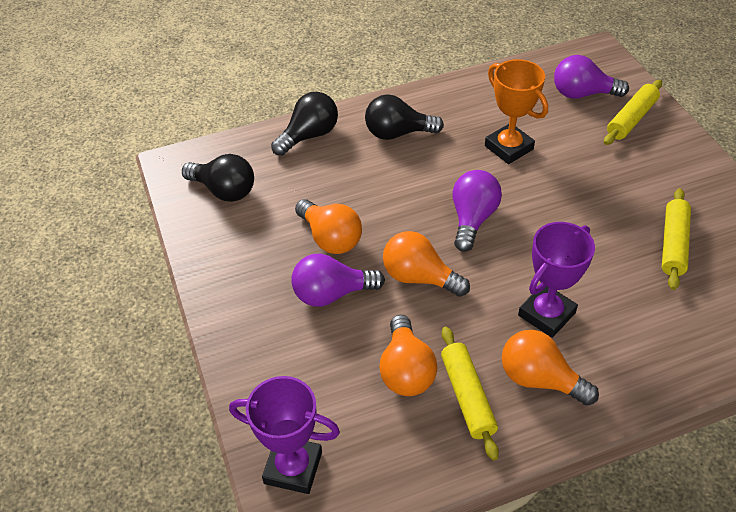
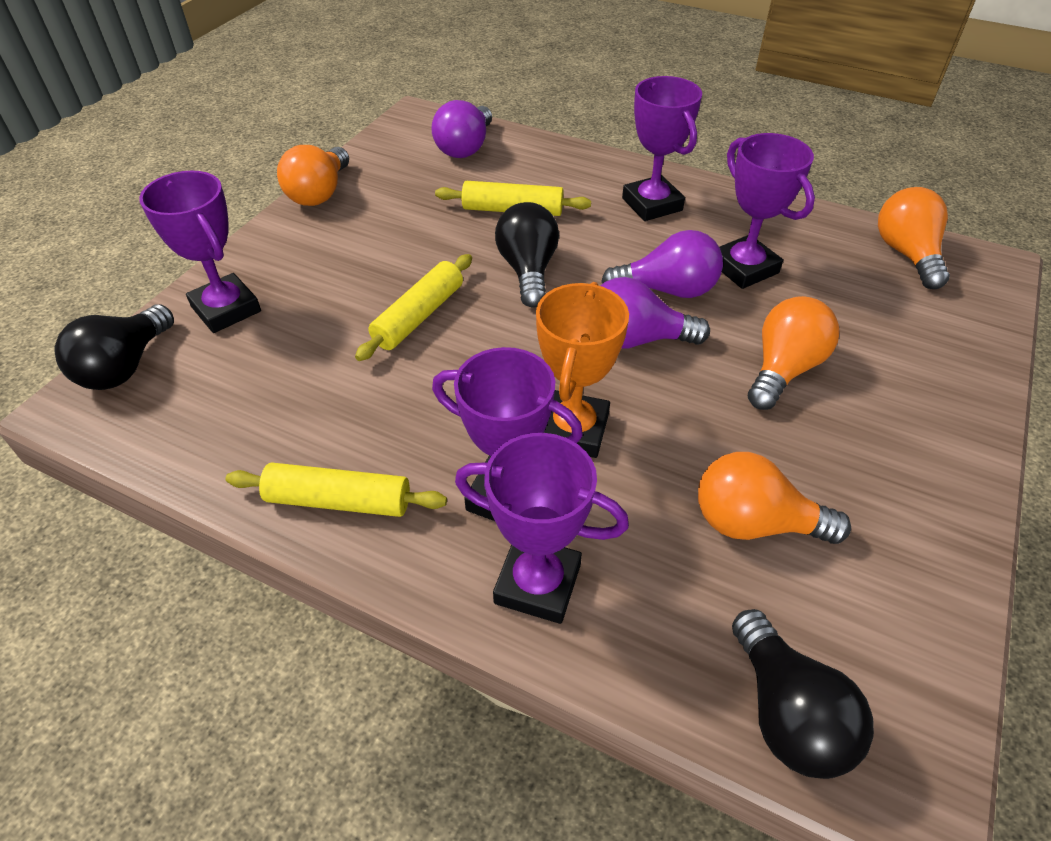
purple trophy: [229,376,340,494] [518,222,595,338] = 2 -> [139,171,261,333] [432,347,583,521] [455,433,629,624] [622,76,702,221] [719,133,815,289] = 5

